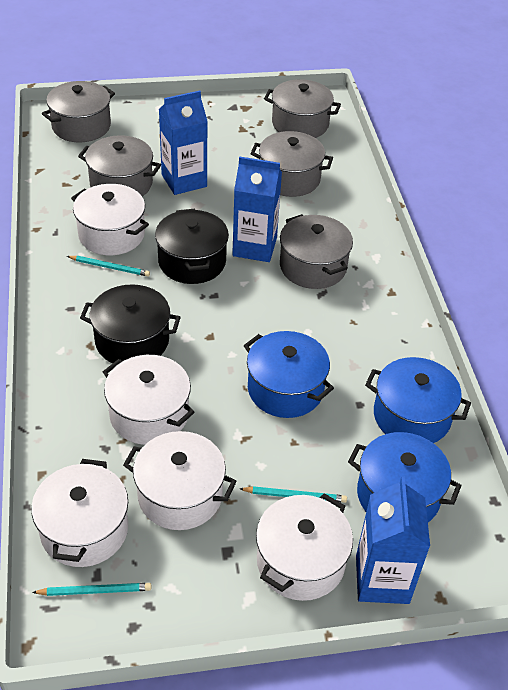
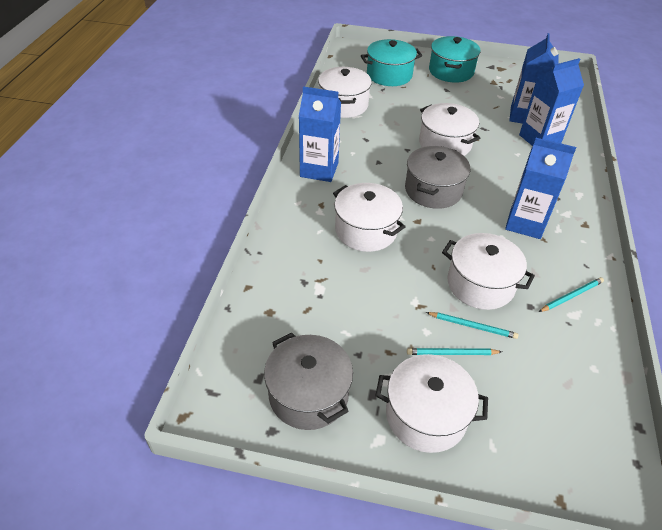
black pot: [80,284,181,363] [155,209,229,284] = 2 -> none = 0
blue carton: [159,90,208,195] [232,156,282,262] [356,476,430,604] = 3 -> [299,86,341,182] [505,138,576,239] [509,33,558,124] [519,58,584,146] = 4
blue pot: [244,331,334,418] [348,432,462,522] [365,357,471,443] = 3 -> none = 0
grey pot: [42,81,115,142] [78,135,161,196] [250,131,333,197] [264,79,341,138] [280,214,353,289] = 5 -> [264,333,353,430] [405,146,470,209] = 2
turquoise pot: none = 0 -> [361,39,422,86] [429,36,481,83] = 2

